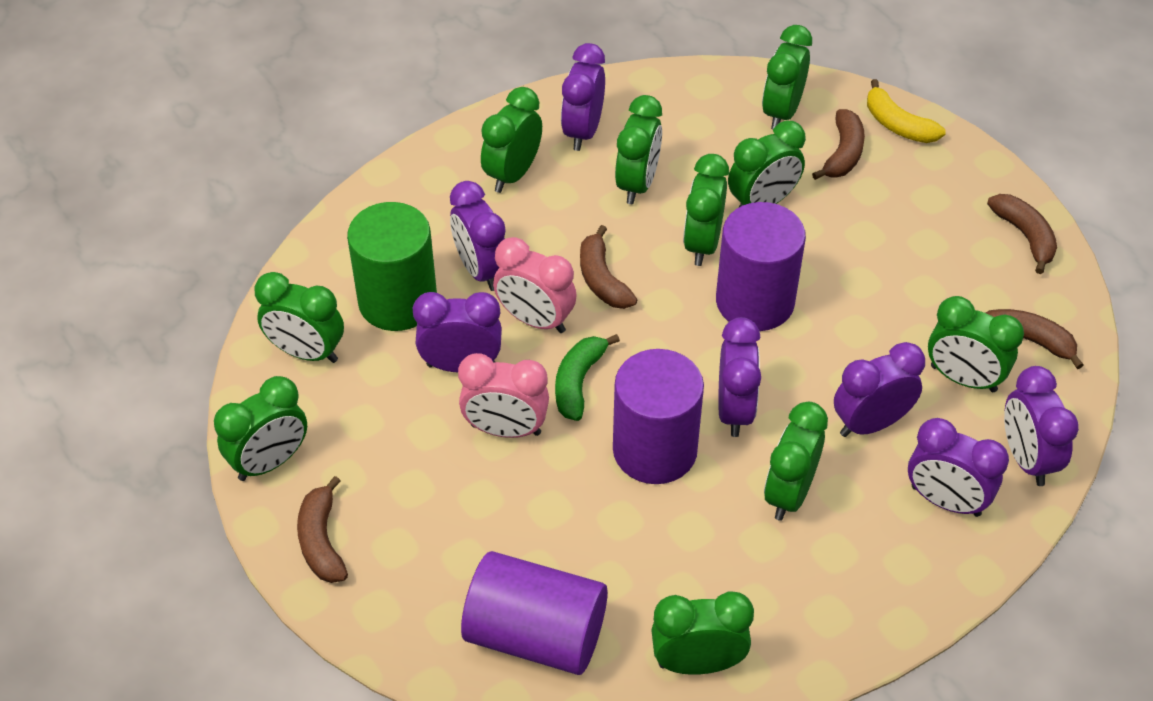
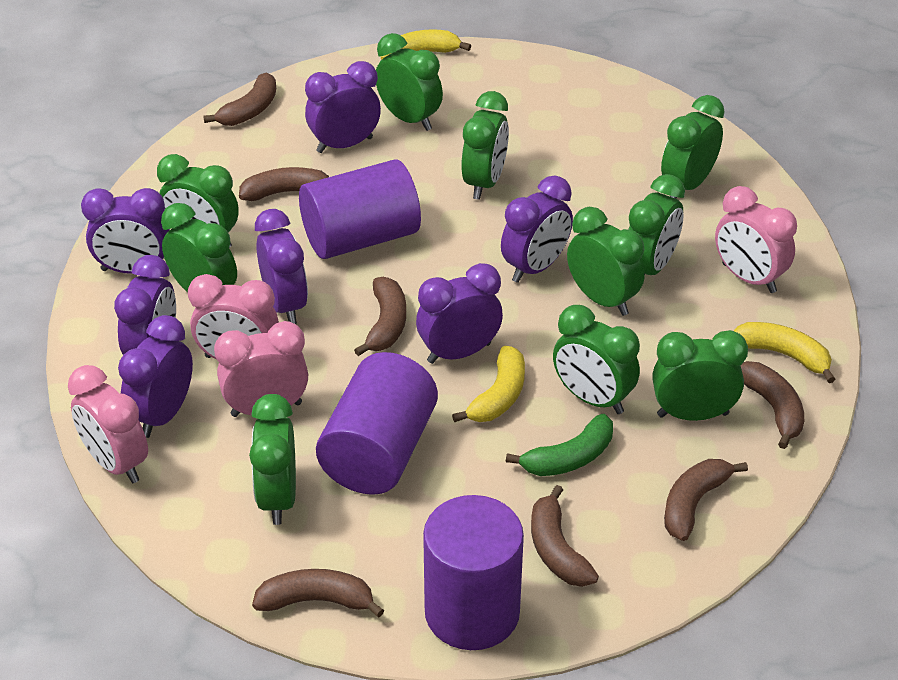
brown banana: [297,476,348,583] [580,225,637,309] [812,109,865,180] [986,309,1084,369] [987,194,1057,274] = 5 -> [203,72,276,126] [239,167,329,201] [252,569,384,617] [354,277,406,356] [531,485,599,587] [664,459,748,541] [741,361,804,449] = 7
green cylinder: [347,202,437,331] = 1 -> none = 0
pink clock: [458,353,549,438] [493,237,577,333] = 2 -> [68,365,148,483] [188,274,279,360] [214,321,308,417] [715,186,797,293] = 4
yellow banana: [867,79,946,143] = 1 -> [380,29,471,60] [452,346,525,422] [734,322,836,383] = 3

